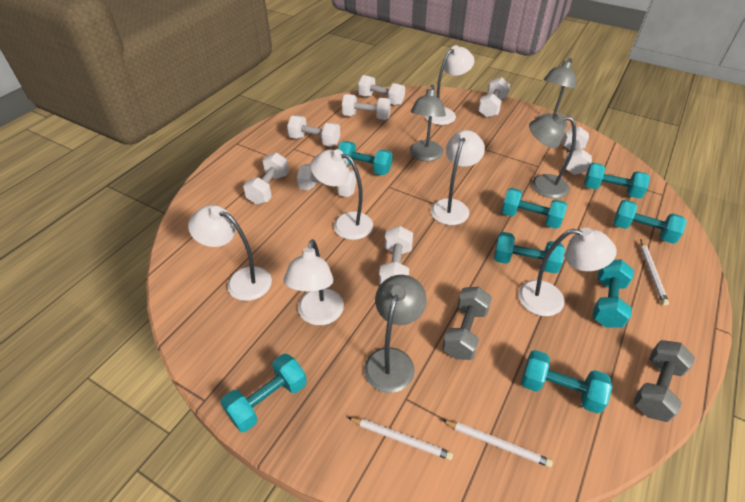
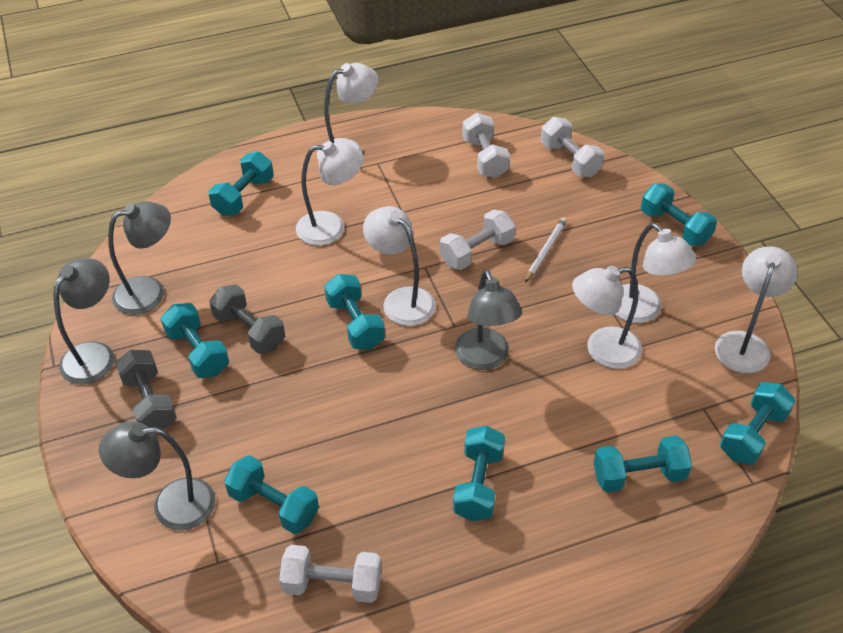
white dumbbell: [243,153,289,205] [287,115,340,147] [297,164,356,197] [342,94,391,120] [358,75,405,105] [379,226,413,285] [478,77,510,118] [562,126,592,175] = 8 -> [279,545,381,603] [440,209,515,270] [462,113,510,178] [541,117,604,177] = 4
white pencil: [348,417,453,460] [442,420,553,467] [640,240,669,306] = 3 -> [525,217,567,282] = 1

